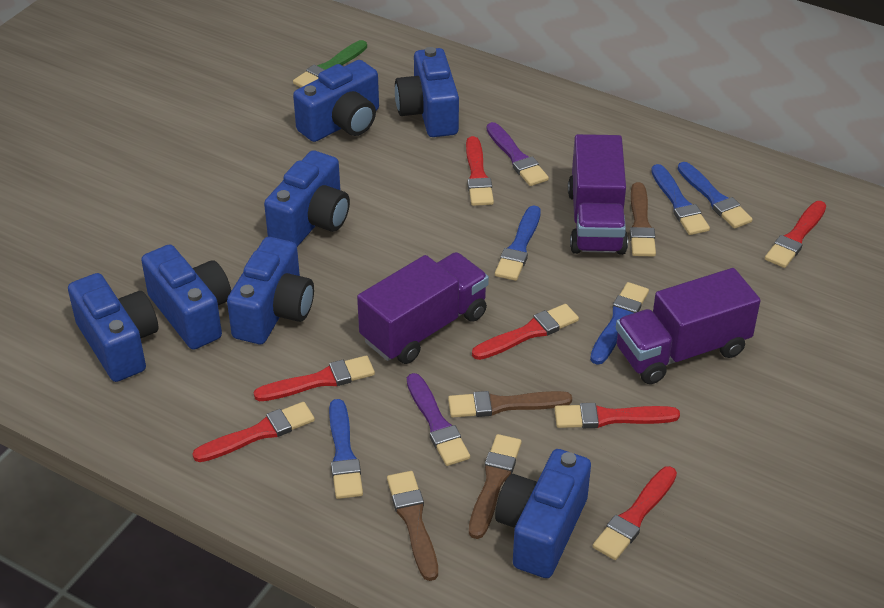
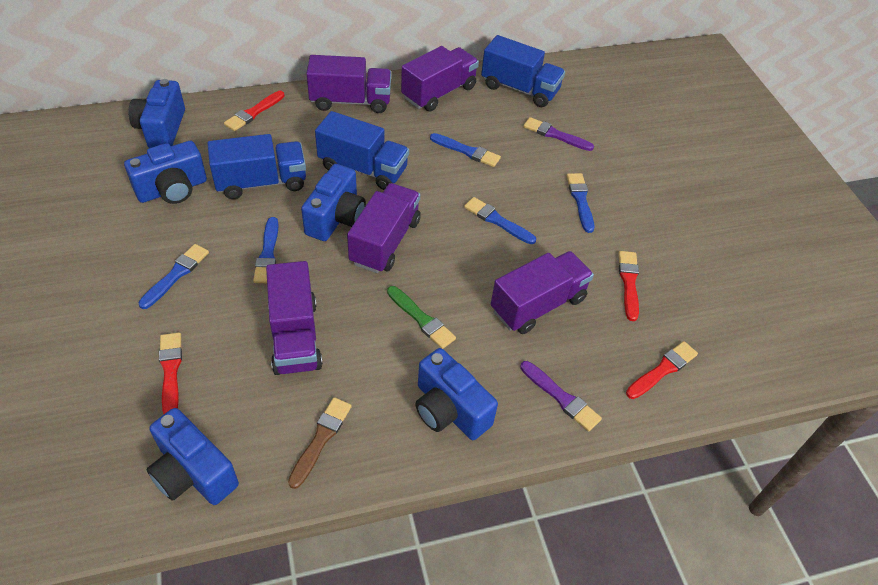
blue camera: [68,273,158,382] [141,244,231,350] [227,237,314,344] [264,150,350,247] [293,60,379,142] [395,47,459,137] [495,449,591,578] = 7 -> [124,141,207,204] [128,79,185,148] [147,408,239,505] [301,164,366,241] [415,348,498,440] = 5
blue truck: none = 0 -> [207,134,306,199] [315,111,409,190] [481,35,565,107] = 3
brown brush: [387,471,438,581] [448,391,572,417] [469,434,522,539] [630,182,656,257] = 4 -> [288,397,352,489] = 1
purple truck: [357,252,489,364] [568,134,628,255] [616,268,761,384] = 3 -> [266,261,323,375] [307,55,391,113] [347,183,421,273] [401,46,479,112] [491,251,594,334] = 5
red brush: [193,402,315,462] [254,355,375,401] [466,136,494,206] [472,304,579,360] [554,403,680,428] [593,466,677,560] [765,201,826,268] = 7 -> [159,333,182,414] [224,91,285,131] [618,251,639,321] [626,341,698,399] = 4

